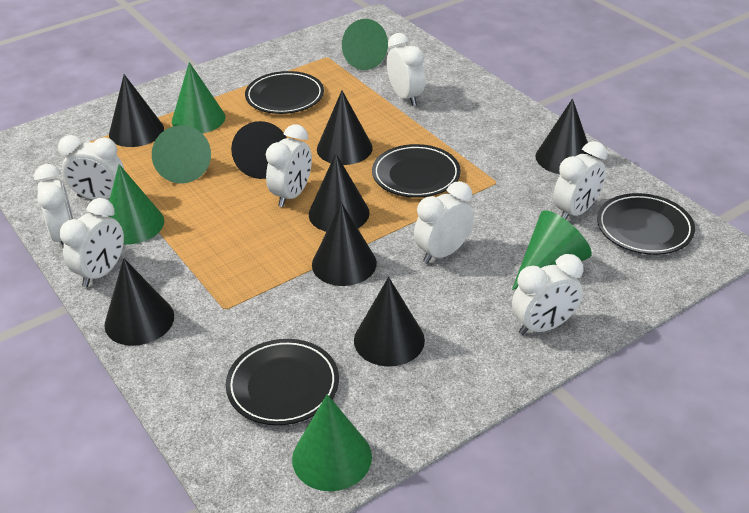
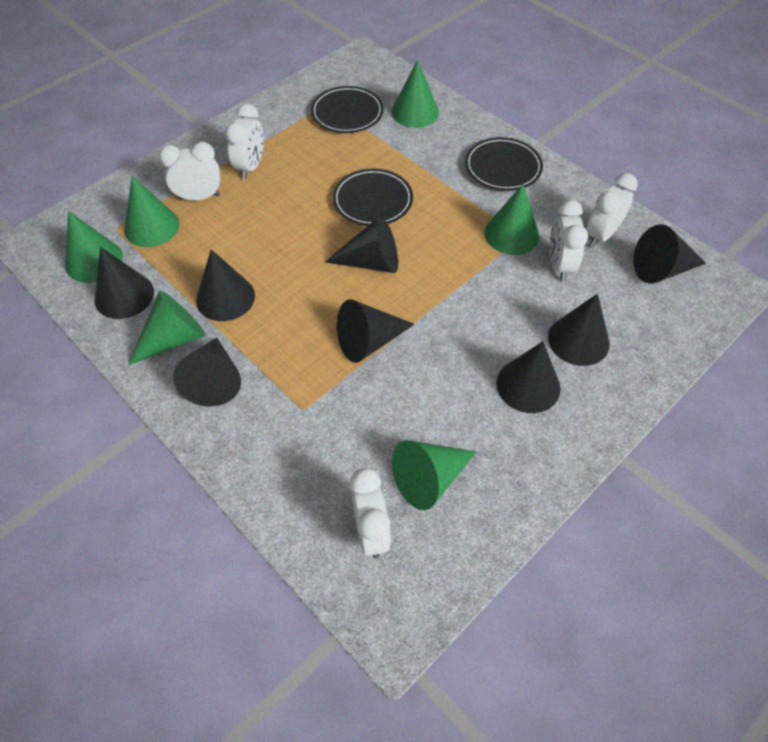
black plate: [226,339,339,425] [245,71,324,114] [372,144,461,198] [597,193,695,255] = 4 -> [311,86,384,133] [333,169,413,226] [465,137,543,191] = 3
white clock: [34,164,73,246] [58,135,124,200] [60,198,124,287] [266,124,312,207] [387,33,425,106] [414,181,474,264] [512,254,583,335] [553,141,607,219] = 8 -> [159,142,220,201] [225,104,264,179] [350,468,391,558] [550,200,588,281] [586,173,638,247] = 5

